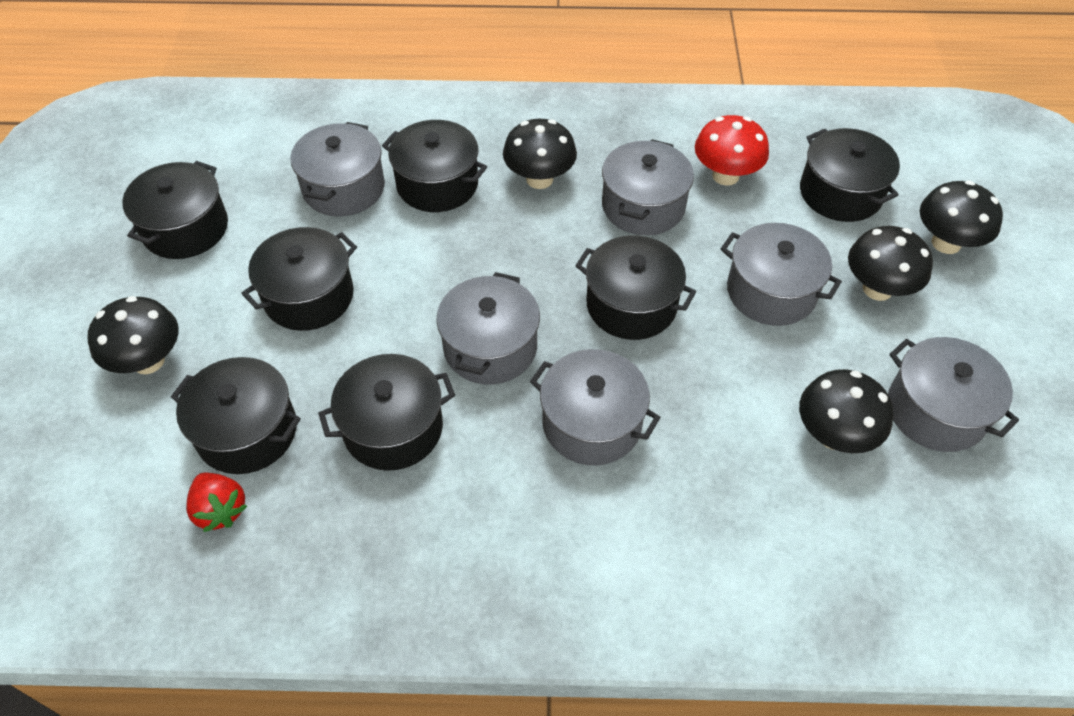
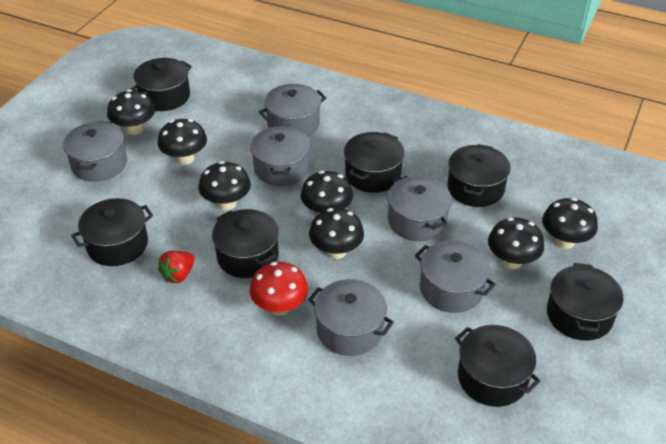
black mushroom: [88,296,179,374] [503,119,577,189] [799,369,893,453] [848,226,933,301] [920,181,1003,254] = 5 -> [107,89,155,135] [158,119,207,165] [198,161,251,210] [301,171,353,214] [309,208,364,259] [488,217,544,269] [542,198,598,249] = 7

